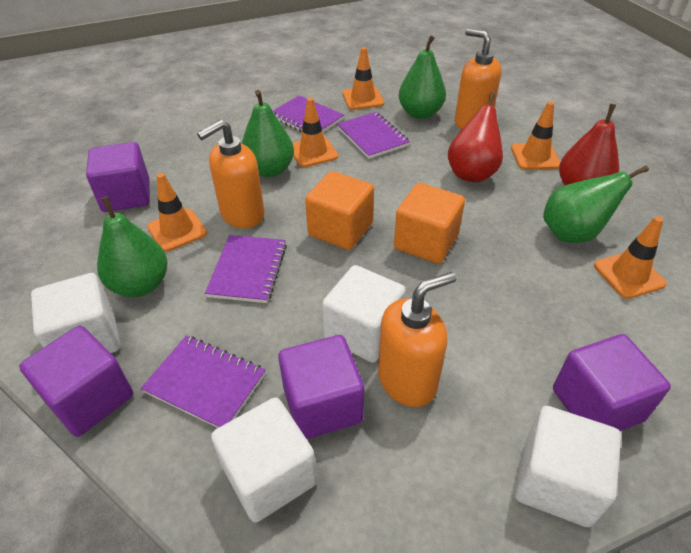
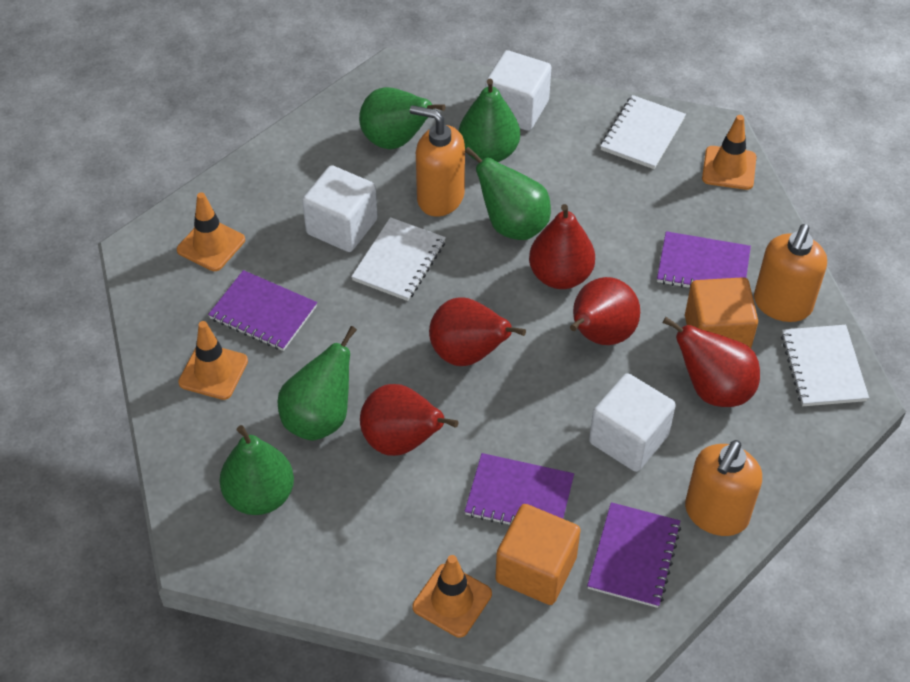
green pear: [97,196,168,297] [241,90,294,177] [399,35,446,119] [543,166,649,243] = 4 -> [219,425,294,515] [278,326,357,441] [359,87,445,149] [459,79,520,162] [464,147,551,240] = 5
orange traffic cone: [147,173,207,252] [293,98,338,167] [342,47,384,110] [511,101,561,170] [594,216,667,299] = 5 -> [177,192,245,271] [178,321,248,400] [412,555,492,637] [702,115,756,190] = 4
purple cube: [19,326,133,437] [86,142,150,212] [278,335,364,439] [553,334,671,431] = 4 -> none = 0
red pear: [448,92,503,182] [559,104,619,185] = 2 -> [360,384,458,456] [429,297,526,366] [529,204,595,289] [570,277,640,345] [663,317,760,407] = 5
white cube: [31,273,120,353] [211,397,317,523] [322,265,406,363] [515,406,621,527] = 4 -> [302,165,378,252] [485,50,551,131] [589,373,676,472] = 3
white notebook: none = 0 -> [351,217,446,301] [600,95,686,169] [781,325,869,406] = 3

